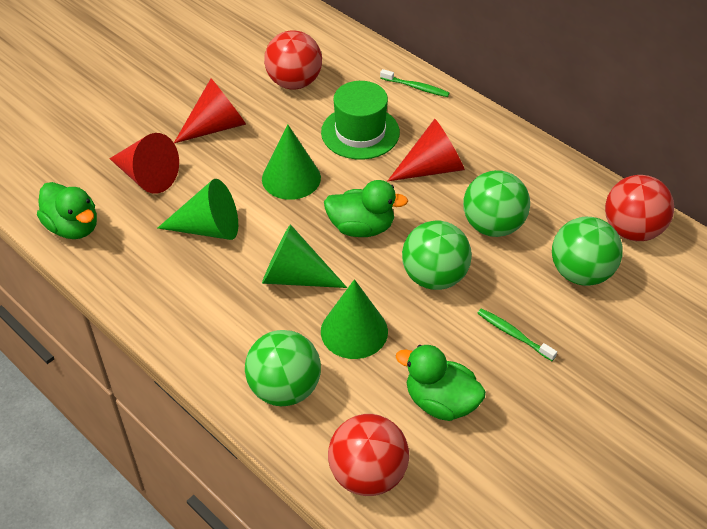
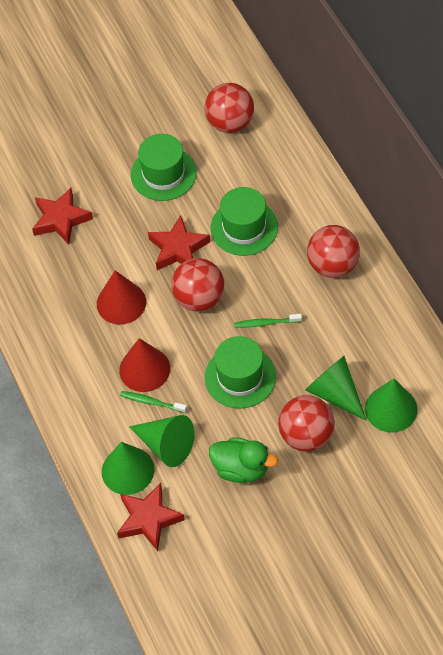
green ball: [245,330,321,406] [402,221,472,290] [463,170,530,237] [552,216,623,286] = 4 -> none = 0
green duck: [37,182,97,239] [324,180,408,237] [396,345,486,421] = 3 -> [209,437,278,483] = 1
green hat: [321,81,400,160] = 1 -> [131,134,197,201] [205,336,276,408] [211,187,278,256] = 3
red ball: [264,31,322,89] [328,414,409,496] [605,175,674,241] = 3 -> [171,258,224,312] [204,83,254,133] [278,395,334,452] [307,225,360,278] = 4
red cone: [109,133,179,194] [174,78,246,143] [388,119,465,181] = 3 -> [97,271,146,325] [119,338,170,392] = 2
red star: none = 0 -> [32,188,93,244] [117,483,185,551] [148,215,210,270] = 3

